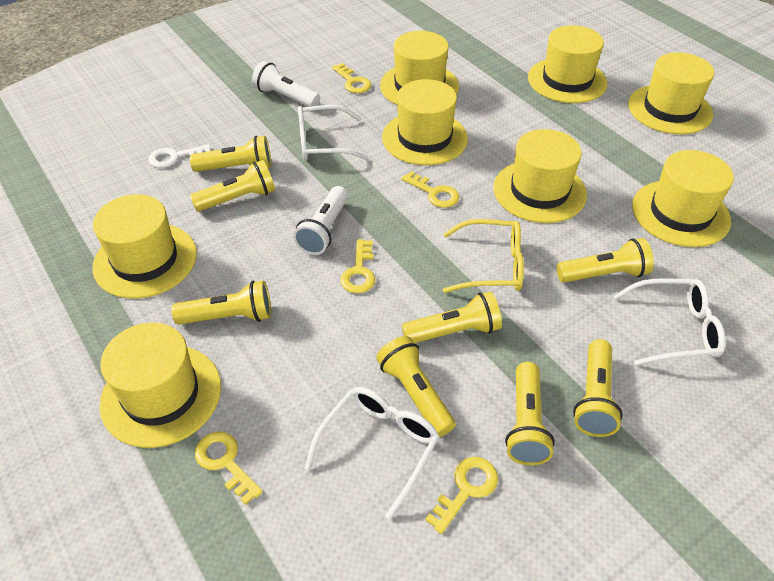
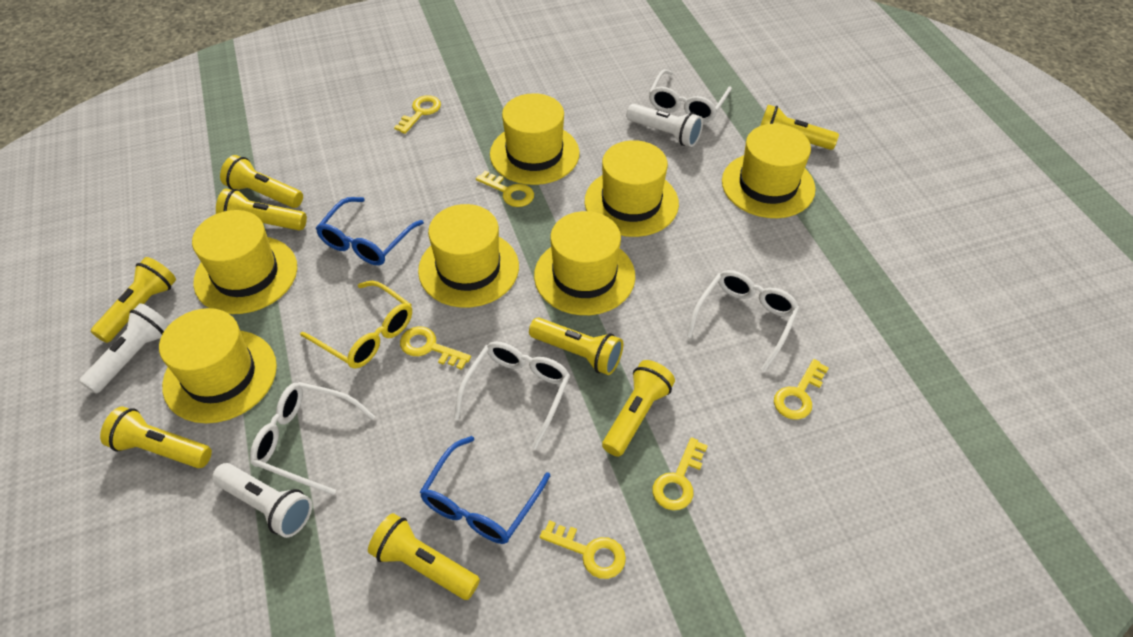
blue glasses: none = 0 -> [316,197,424,265] [420,436,550,544] = 2
white flashlight: [252,61,320,107] [293,186,348,255] = 2 -> [79,303,170,394] [212,463,312,538] [626,104,703,147] = 3
white glasses: [298,105,368,160] [305,387,439,519] [613,279,726,365] = 3 -> [250,382,375,495] [454,341,570,450] [649,69,732,122] [687,270,799,372] = 4
white key: [148,144,211,168] = 1 -> none = 0
yellow hat: [92,194,197,299] [100,323,221,448] [380,31,459,105] [382,79,468,165] [493,129,587,223] [528,25,607,103] [628,52,715,134] [632,150,734,247] = 8 -> [159,308,277,423] [192,210,297,314] [418,204,519,308] [490,93,580,185] [534,211,635,315] [585,140,679,237] [722,124,816,218] = 7
yellow key: [195,432,263,505] [332,63,371,93] [340,239,375,293] [401,171,459,208] [425,457,498,534] = 5 -> [394,95,441,134] [400,326,471,370] [476,170,534,207] [540,520,626,579] [653,437,708,510] [774,359,829,420] = 6

